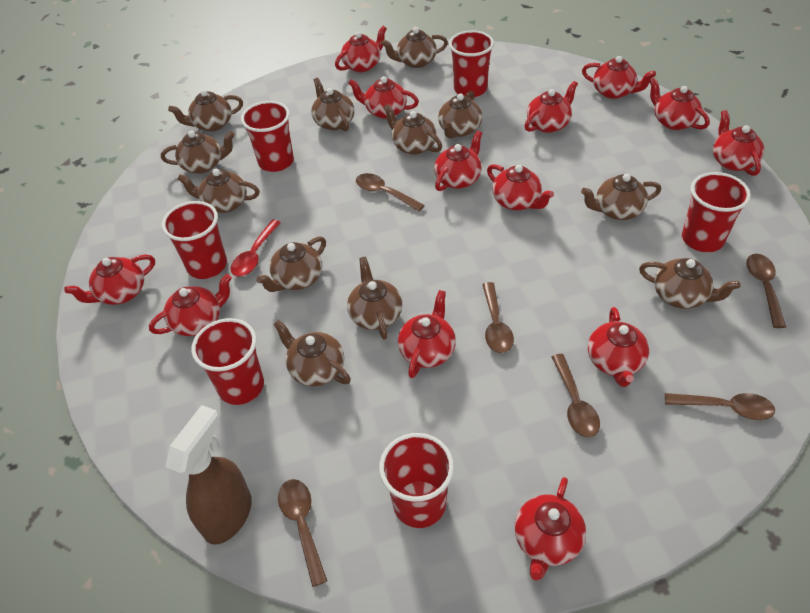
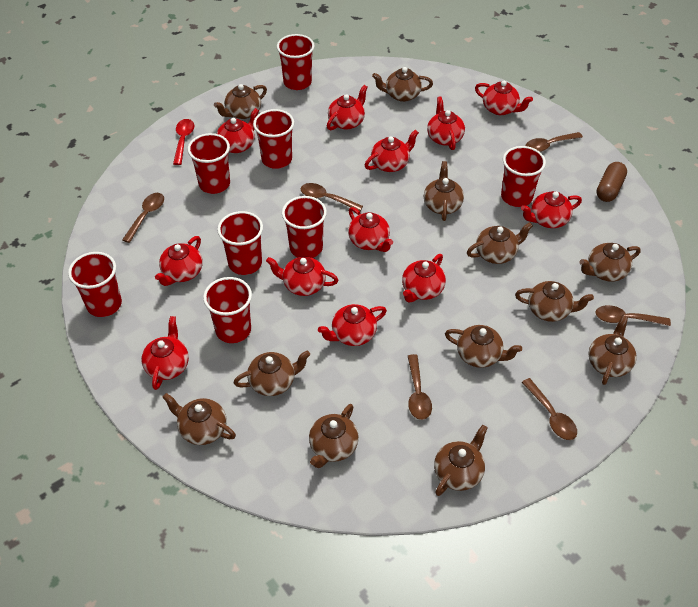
brown capsule: none = 0 -> [596,162,627,202] = 1
brown spray bottle: [165,405,252,545] = 1 -> none = 0
red cup: [162,201,227,279] [191,318,264,405] [241,101,294,172] [379,433,454,528] [449,30,494,98] [682,172,751,252] = 6 -> [68,252,122,317] [188,133,230,194] [203,277,252,343] [217,211,263,275] [253,109,294,169] [277,34,315,90] [282,196,327,258] [501,146,546,207] = 8
red teapot: [64,254,155,305] [149,274,232,336] [335,26,387,72] [348,76,419,119] [398,290,456,378] [434,131,482,191] [487,164,554,210] [514,477,586,581] [525,81,578,133] [582,56,656,99] [588,307,649,387] [649,78,710,130] [713,110,764,176] = 13 -> [141,316,189,390] [155,236,203,286] [217,108,259,153] [266,256,338,296] [318,304,387,346] [327,85,368,130] [348,207,393,252] [365,130,419,172] [402,254,446,303] [427,96,465,150] [475,81,533,115] [521,191,582,228] = 12

